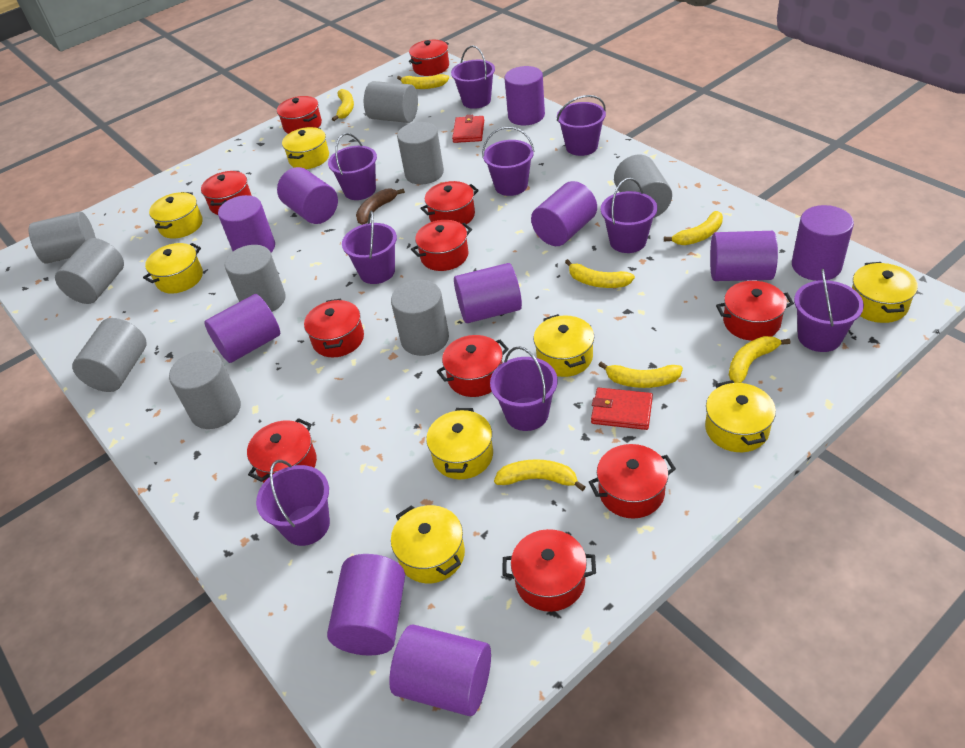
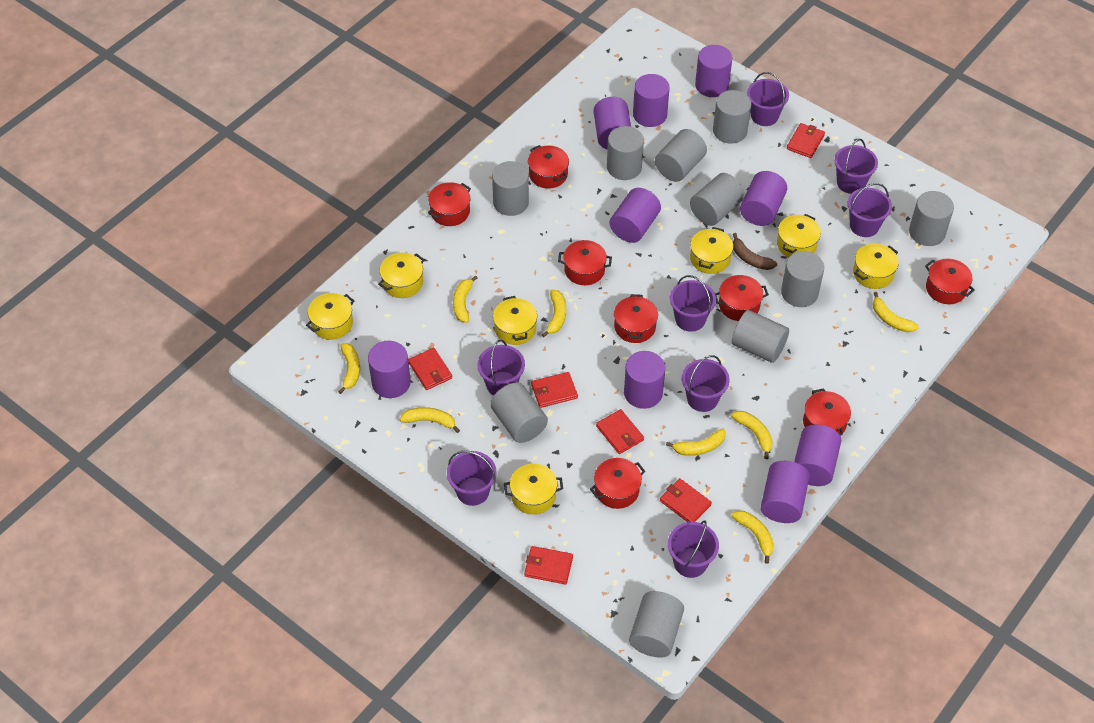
grey cylinder: [29,211,96,264] [55,238,124,304] [72,318,147,392] [169,350,241,429] [225,245,286,312] [364,81,418,123] [391,280,449,356] [397,122,444,185] [614,155,672,218] = 9 -> [490,382,548,443] [492,161,529,216] [607,126,644,180] [629,591,684,658] [655,129,707,182] [690,173,744,226] [713,90,751,144] [732,310,789,363] [781,251,824,307] [909,191,954,246] = 10
purple bucket: [256,460,330,546] [328,133,377,200] [342,211,397,284] [451,45,495,109] [482,126,534,196] [490,346,558,431] [557,95,606,156] [601,178,657,253] [794,269,864,352] = 9 -> [447,451,497,506] [477,340,525,396] [668,520,719,578] [670,275,716,332] [682,355,729,412] [747,72,789,126] [834,139,878,194] [847,183,892,237] = 8
purple cylinder: [204,294,280,363] [218,195,275,252] [277,167,338,224] [327,554,405,656] [389,625,491,716] [454,263,522,323] [504,66,545,125] [531,181,597,246] [710,231,778,281] [792,205,854,281] = 10 -> [368,341,411,398] [593,97,631,149] [610,188,661,243] [624,351,665,409] [633,74,670,127] [695,45,732,97] [740,171,787,226] [761,461,810,523] [794,424,841,486] = 9
red pot: [201,171,252,215] [247,418,317,483] [277,96,322,134] [304,299,364,357] [409,40,449,76] [411,220,472,271] [420,181,479,224] [437,335,509,397] [502,529,596,612] [589,444,676,518] [716,281,794,341] = 11 -> [428,182,471,226] [528,145,569,189] [558,240,612,285] [590,458,645,509] [614,294,658,343] [715,275,769,321] [803,388,851,436] [925,259,975,304] = 8
red wallet: [452,115,484,143] [591,388,653,430] = 2 -> [408,348,452,390] [524,546,573,584] [531,372,578,408] [596,409,644,454] [660,478,712,522] [787,123,825,158] = 6
yellow banana: [332,89,354,121] [397,74,449,89] [494,459,585,491] [565,259,635,288] [598,362,683,388] [664,211,723,245] [729,336,790,383] = 7 -> [338,343,360,394] [400,407,460,433] [453,275,478,323] [542,290,566,337] [666,429,726,456] [731,411,773,459] [731,511,774,564] [873,292,919,332] = 8
yellow pot: [143,243,203,294] [149,192,203,239] [282,127,329,169] [391,505,465,583] [426,408,493,479] [533,314,594,377] [705,380,776,452] [852,262,918,323] = 8 -> [306,293,354,340] [378,253,425,298] [493,296,537,345] [504,464,563,515] [690,227,733,274] [777,214,821,257] [853,244,899,289] = 7

